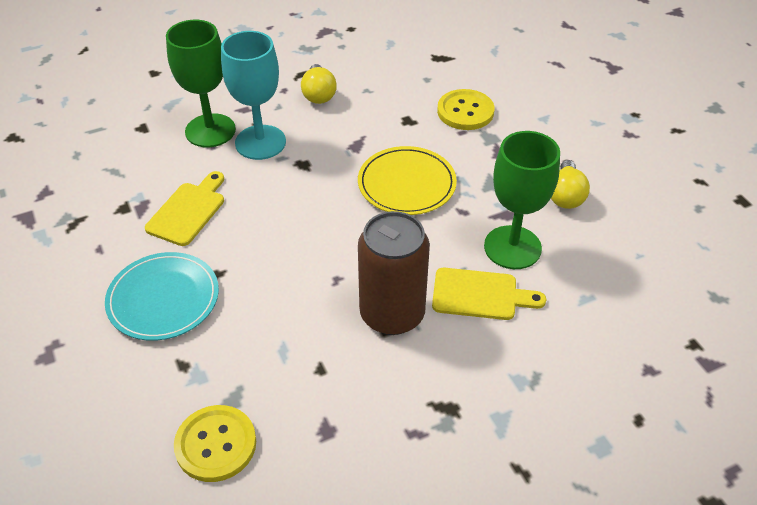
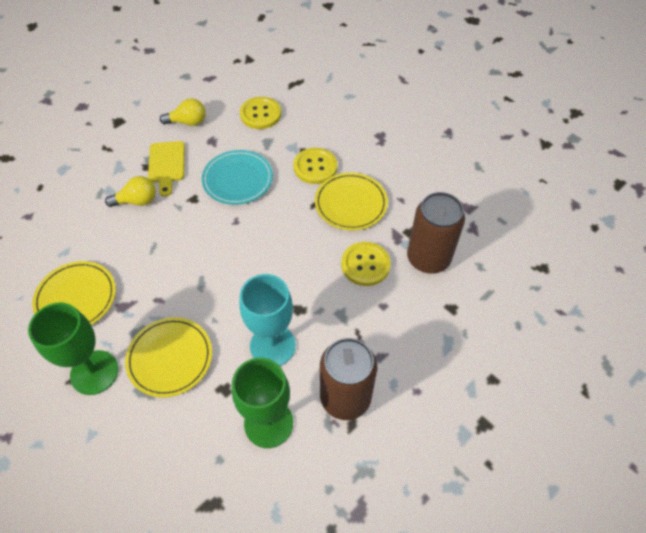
brown can: [358,211,430,335] = 1 -> [320,338,377,420] [407,192,465,274] = 2
yellow button: [174,405,256,482] [437,89,495,130] = 2 -> [240,97,281,129] [293,148,337,184] [341,242,391,286] = 3
yellow cutting board: [145,171,224,246] [432,268,546,320] = 2 -> [148,141,185,197] = 1
yellow plate: [358,146,457,215] = 1 -> [32,261,116,325] [125,317,212,397] [315,173,388,231] = 3

